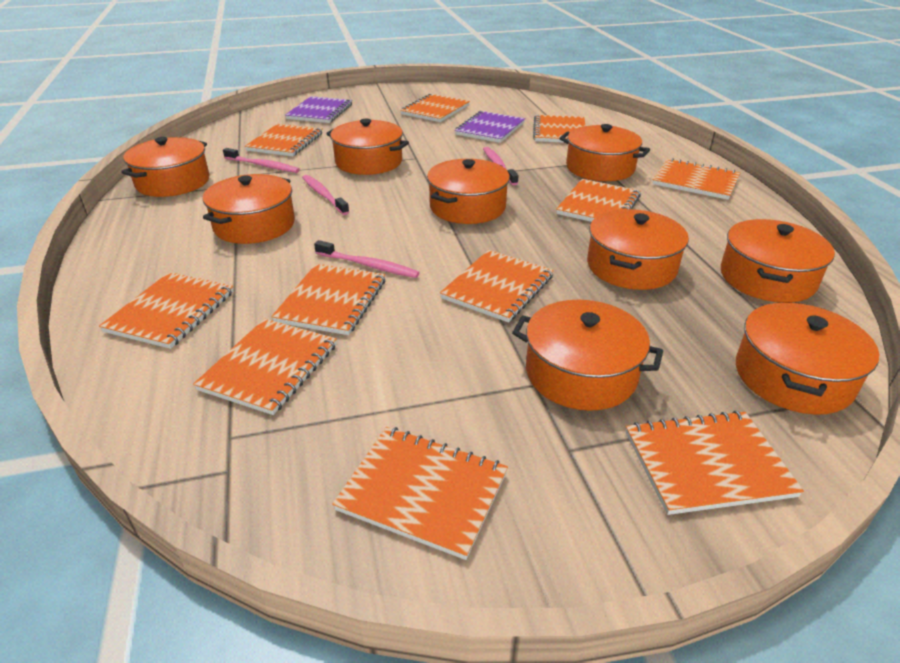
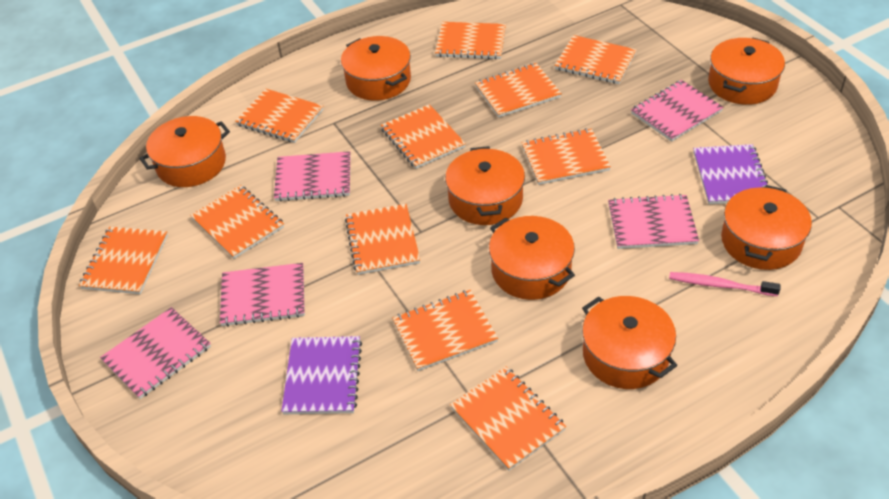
orange pot: [121,137,210,197] [203,174,295,244] [326,119,409,175] [427,159,510,224] [512,300,663,411] [559,124,650,181] [587,209,689,290] [721,219,835,303] [736,302,879,415] = 9 -> [139,116,230,187] [341,36,411,101] [445,146,525,225] [489,216,575,300] [582,296,677,389] [708,37,785,105] [721,185,812,270] = 7
pink notebook: none = 0 -> [100,307,211,399] [220,263,305,327] [274,151,350,202] [608,194,699,249] [631,80,723,142] = 5
pink toothbrush: [223,148,300,173] [302,175,349,215] [314,240,420,278] [483,147,518,185] = 4 -> [669,272,781,296] = 1

